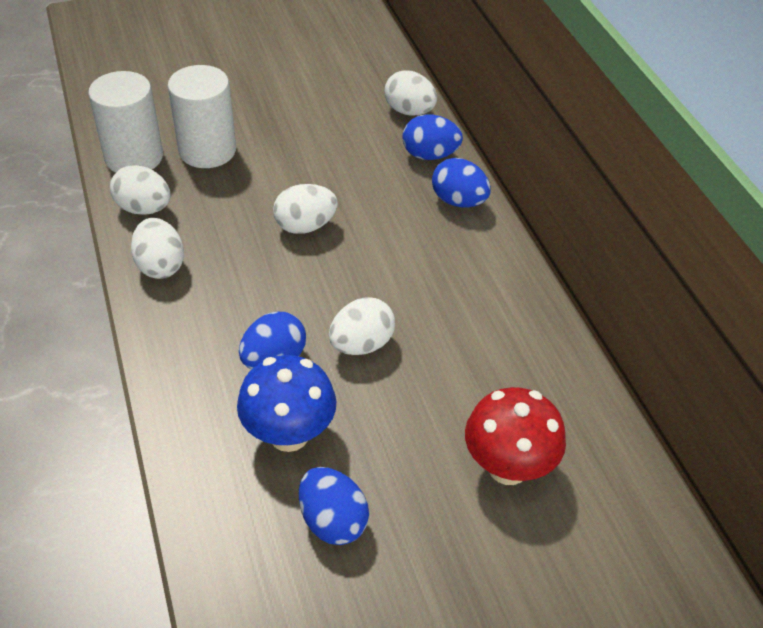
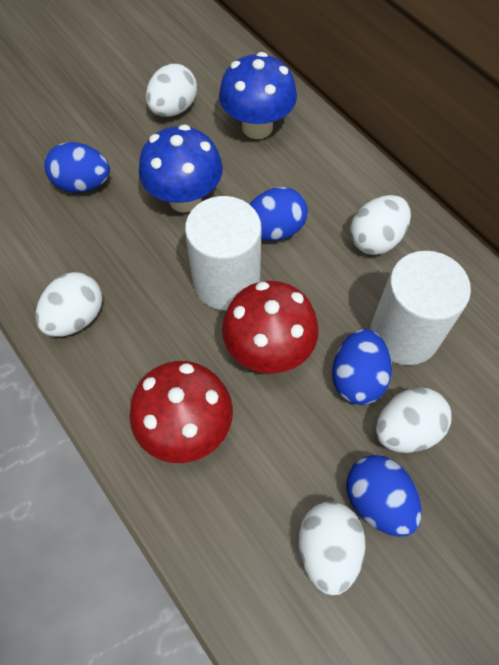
blue mushroom: [237,355,336,452] = 1 -> [139,124,223,213] [219,52,297,139] = 2
red mushroom: [465,387,566,485] = 1 -> [130,361,233,463] [222,281,319,374] = 2

